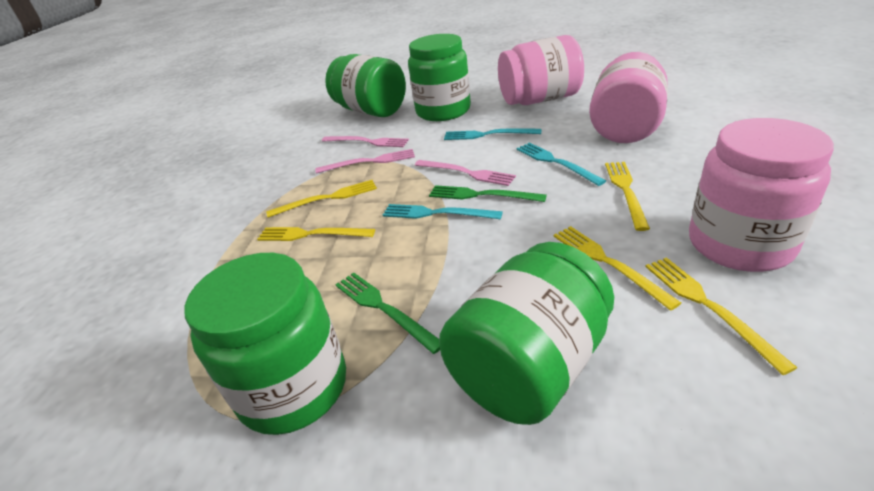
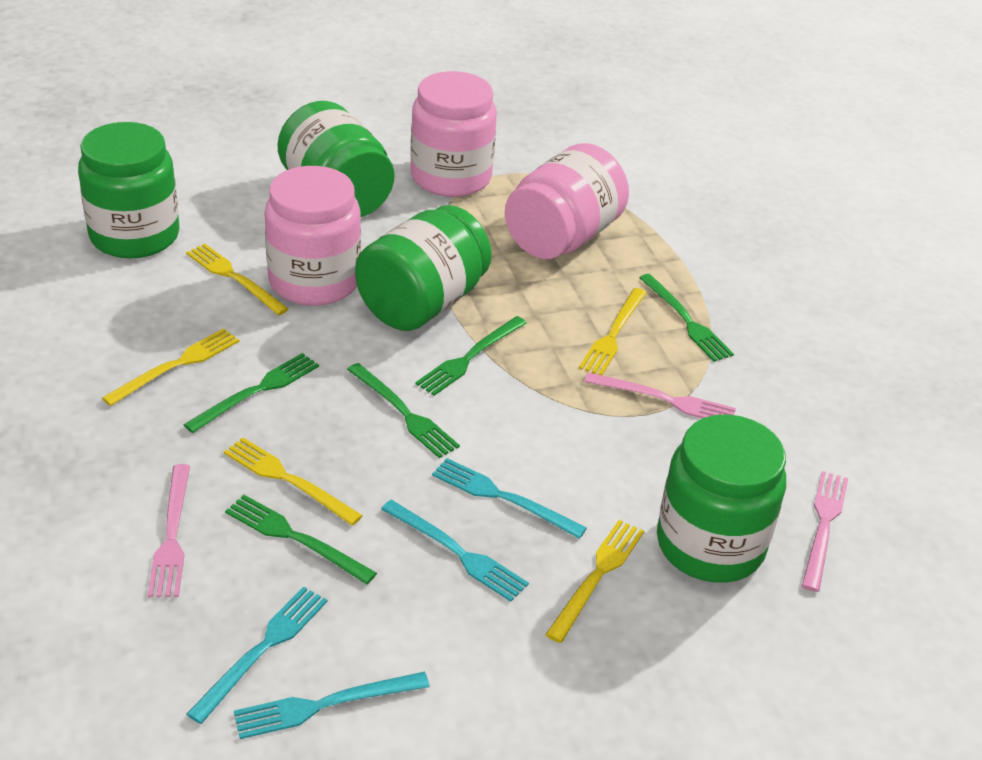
green fork: [335,273,440,354] [429,185,547,202] = 2 -> [183,353,319,433] [225,495,377,584] [347,363,460,458] [415,316,527,396] [639,274,734,362] = 5
turquoise fork: [383,204,503,219] [444,128,541,140] [516,142,606,186] = 3 -> [187,586,327,724] [234,672,430,739] [381,500,529,602] [432,458,587,539] = 4

